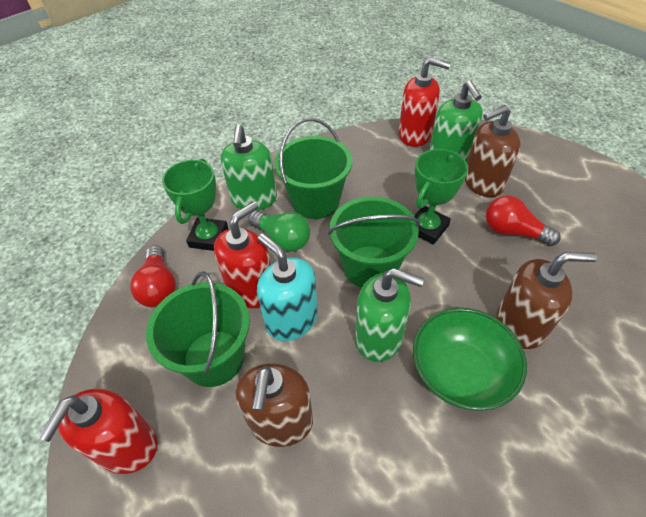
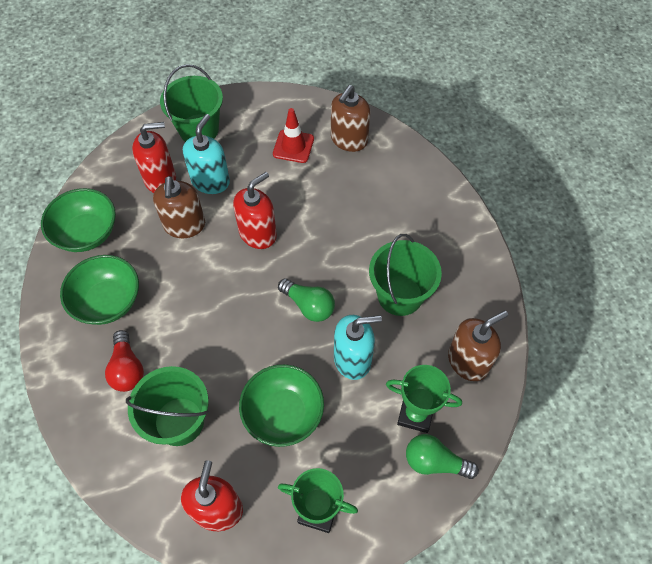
green bowl: [413,308,527,411] = 1 -> [41,188,116,252] [60,255,139,325] [239,364,324,447] = 3
green light bulb: [248,211,310,252] = 1 -> [278,278,335,322] [406,434,479,479] = 2
green soap dispenser: [221,124,277,211] [355,268,424,362] [430,80,483,162] = 3 -> none = 0
red light bulb: [130,245,176,307] [486,195,561,246] = 2 -> [105,330,144,392] = 1
red traffic cone: none = 0 -> [273,108,314,163] = 1
turquoise soap dispenser: [257,233,318,341] = 1 -> [183,114,230,194] [334,315,382,380] = 2

